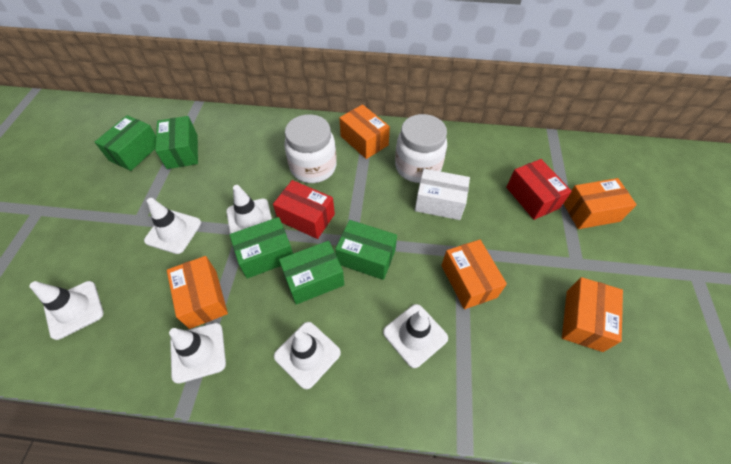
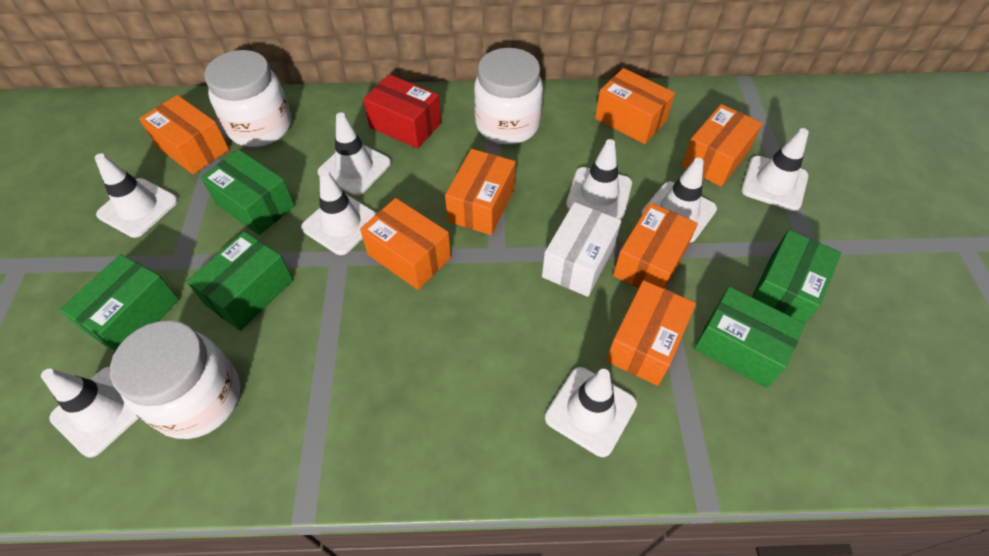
orange box: [167,256,228,329] [339,104,390,159] [441,240,507,309] [562,277,623,352] [563,178,637,229] = 5 -> [139,95,229,174] [360,198,451,290] [445,149,516,235] [595,68,675,144] [606,280,696,386] [613,203,698,289] [681,104,762,187] = 7
red box: [273,180,335,239] [506,159,572,220] = 2 -> [363,74,441,149] = 1
white jar: [284,114,337,183] [395,114,447,183] = 2 -> [110,320,240,439] [204,50,291,147] [474,48,543,145] = 3
white traffic cone: [29,281,103,340] [144,198,201,254] [169,323,226,384] [226,185,272,234] [274,322,341,389] [383,304,448,368] = 6 -> [41,367,139,458] [95,153,178,238] [301,170,376,255] [317,112,391,195] [545,367,637,457] [566,139,632,220] [641,158,717,243] [741,128,809,211] = 8

